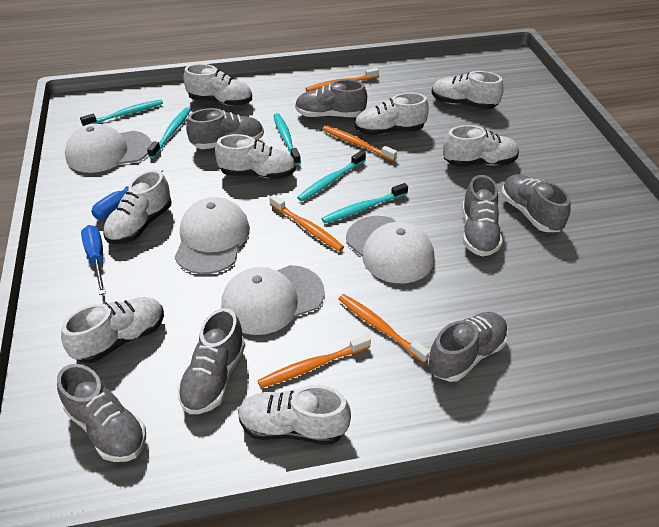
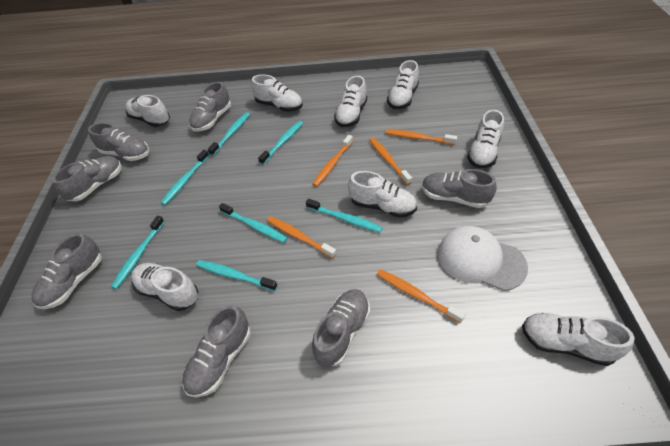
blue screwdriver: [81,225,106,295] [91,168,163,219] = 2 -> none = 0
turquoise toothbrush: [80,100,163,126] [147,107,191,158] [273,113,301,165] [297,151,366,201] [321,183,408,224] = 5 -> [111,216,165,289] [161,150,209,205] [196,260,277,291] [208,112,250,156] [219,203,288,243] [258,121,303,165] [306,199,383,233] = 7
white cap: [65,124,152,173] [175,197,250,274] [221,265,325,335] [346,216,435,283] = 4 -> [438,226,528,291] = 1

